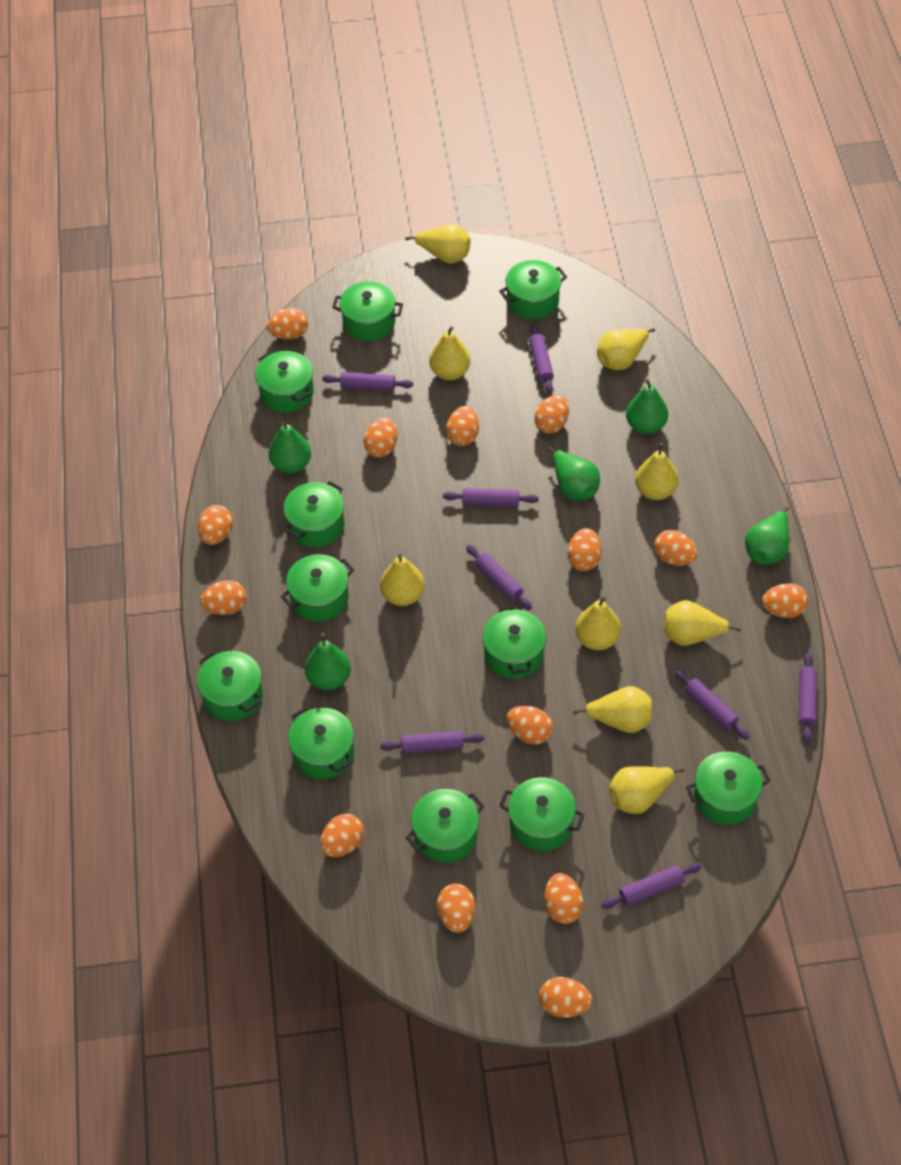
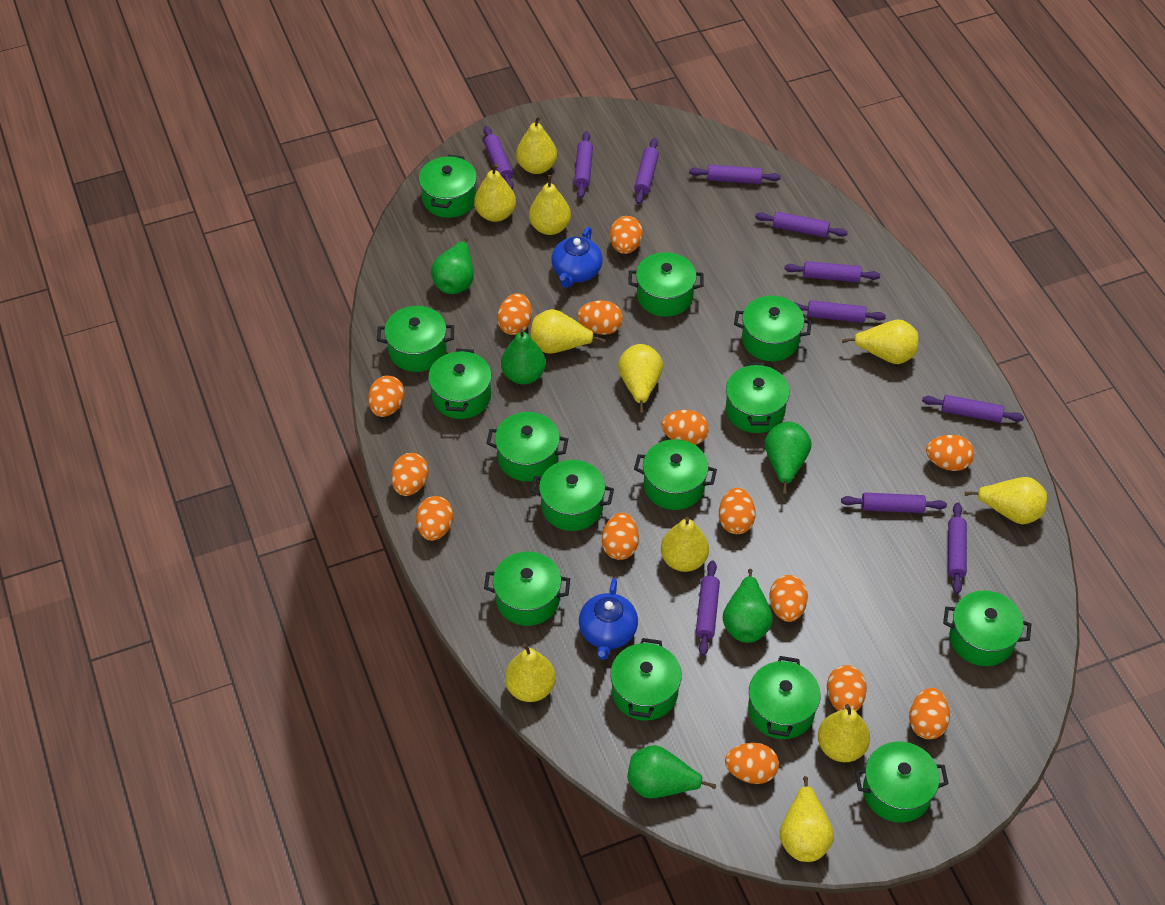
blue teapot: none = 0 -> [551,227,603,288] [579,578,638,660] = 2
green pot: [197,651,263,721] [255,351,314,412] [281,554,354,622] [283,481,344,547] [288,706,354,779] [332,281,403,341] [406,789,484,863] [482,606,546,679] [499,260,567,319] [499,777,585,851] [686,752,770,825] = 11 -> [377,306,454,372] [419,155,477,218] [428,349,492,419] [484,551,570,626] [486,412,568,482] [531,460,614,531] [610,638,682,721] [628,252,704,317] [634,439,717,510] [726,362,790,433] [734,296,812,361] [748,656,821,739] [855,741,949,822] [943,590,1032,666] = 14
purple rolling pin: [322,372,413,391] [380,731,485,754] [443,488,539,506] [466,545,532,610] [529,323,554,393] [601,863,702,908] [674,669,750,740] [799,652,817,743] = 8 -> [484,126,514,189] [574,131,593,199] [634,138,659,204] [689,165,781,184] [696,560,720,656] [755,212,848,237] [784,261,880,282] [795,300,886,323] [841,493,947,513] [922,395,1024,422] [948,503,967,594] = 11
yellow pear: [380,554,425,606] [405,224,470,264] [429,326,470,380] [573,686,652,733] [575,597,621,650] [597,328,655,370] [609,766,684,814] [635,443,679,500] [664,600,741,646] = 9 -> [474,164,516,222] [505,643,556,702] [516,116,557,174] [529,175,571,235] [530,309,606,354] [618,344,663,413] [661,517,709,572] [780,776,834,862] [818,704,870,762] [842,320,919,364] [964,477,1047,524] = 11

